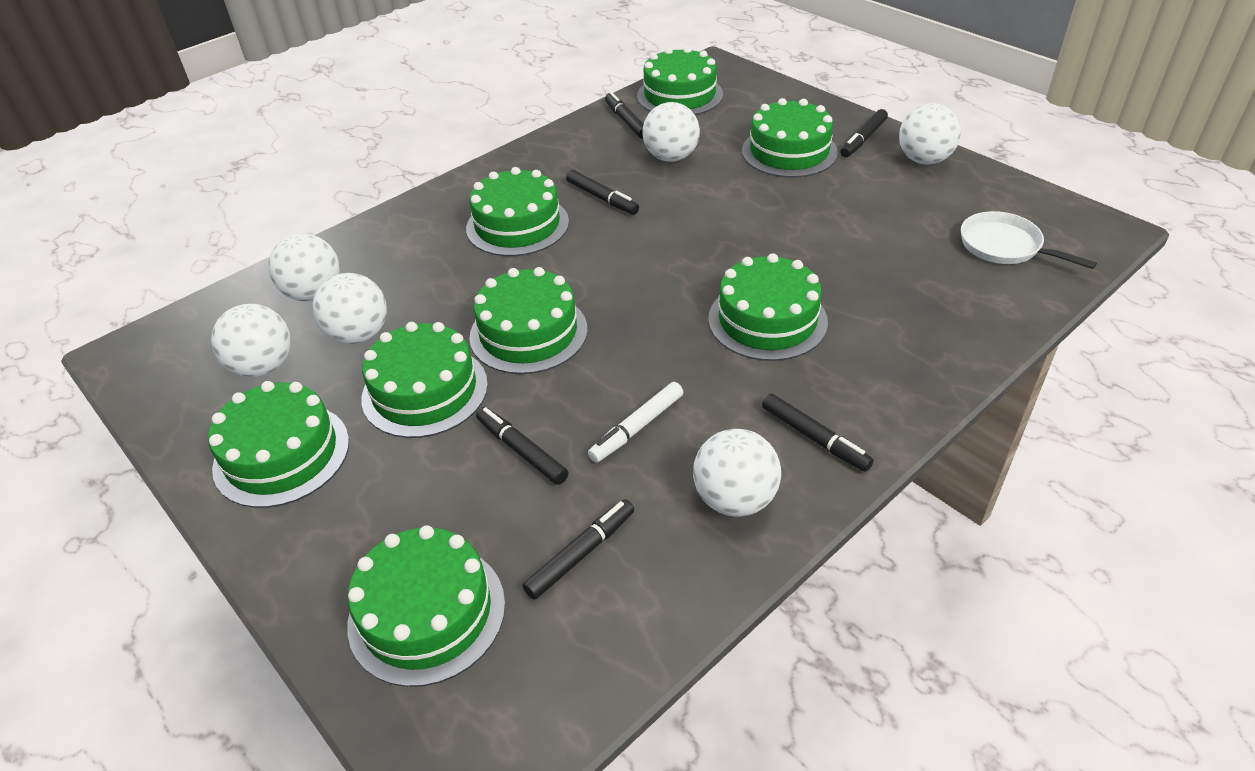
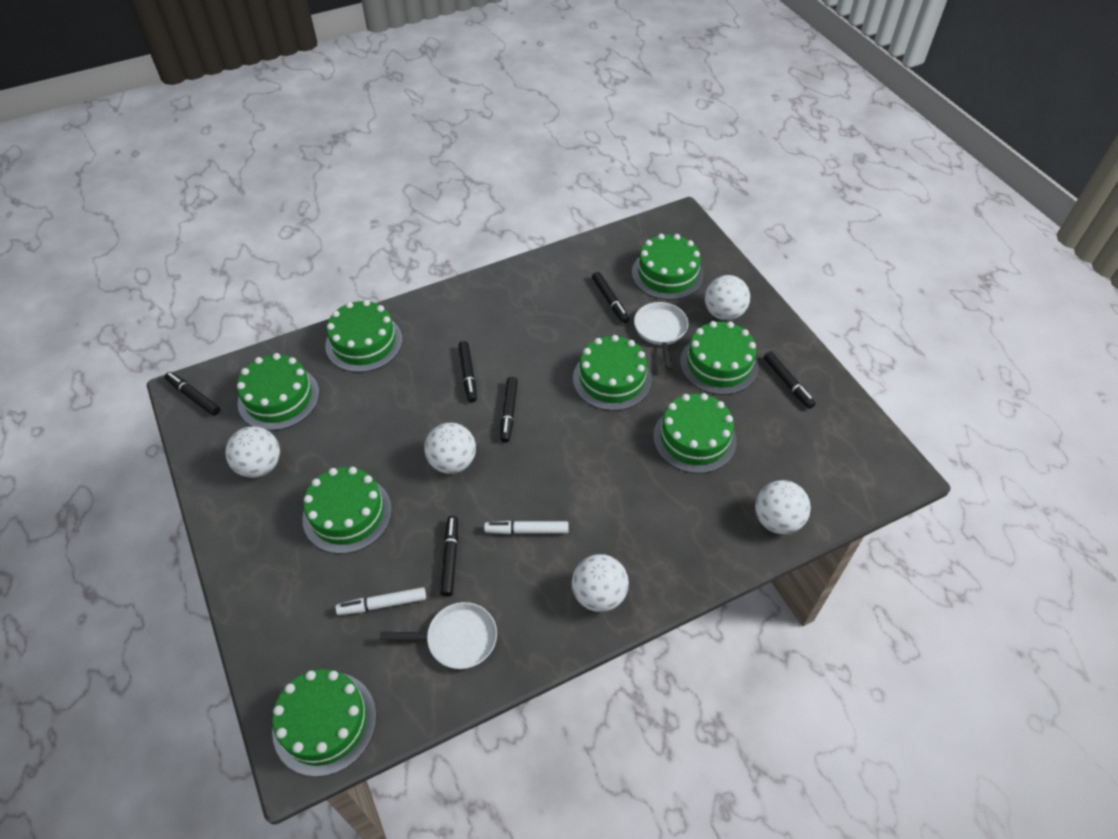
white ball: [211,304,291,377] [268,233,340,301] [312,273,387,344] [643,102,700,162] [693,429,781,517] [899,103,961,165] = 6 -> [225,426,280,478] [424,423,476,474] [572,554,629,612] [705,275,750,320] [755,480,811,534] = 5
white marker: [588,382,683,463] = 1 -> [335,587,426,615] [484,521,569,534] = 2
white pan: [961,211,1097,269] = 1 -> [380,602,497,669] [634,302,688,370] = 2

